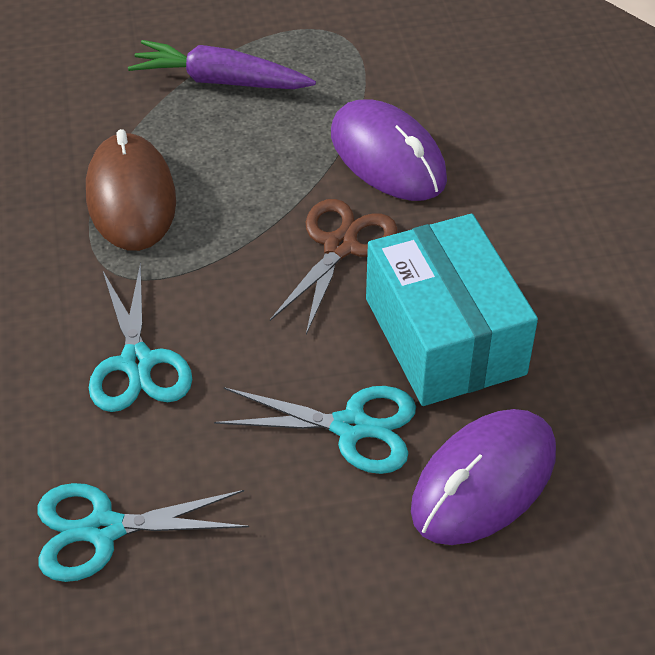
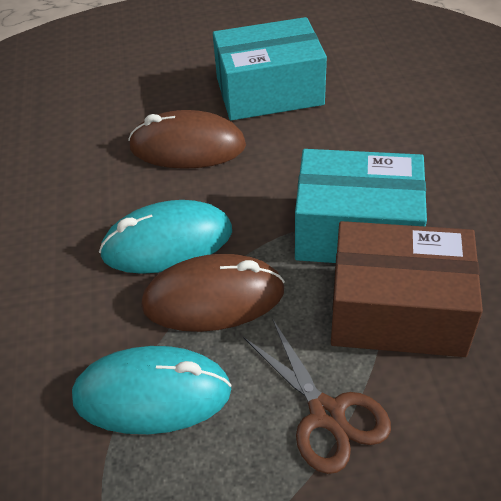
brown box: none = 0 -> [331,221,483,357] = 1
brown mouse: [86,129,176,251] = 1 -> [128,110,246,169] [141,254,285,332] = 2
purple carrot: [128,40,316,89] = 1 -> none = 0
purple mouse: [331,99,447,201] [411,409,556,545] = 2 -> none = 0
turquoise box: [366,214,538,406] = 1 -> [213,17,327,121] [295,149,427,263] = 2
turquoise mouse: none = 0 -> [72,346,232,434] [99,200,232,274] = 2
turquoise scissors: [38,483,249,582] [89,262,192,412] [214,386,416,474] = 3 -> none = 0

